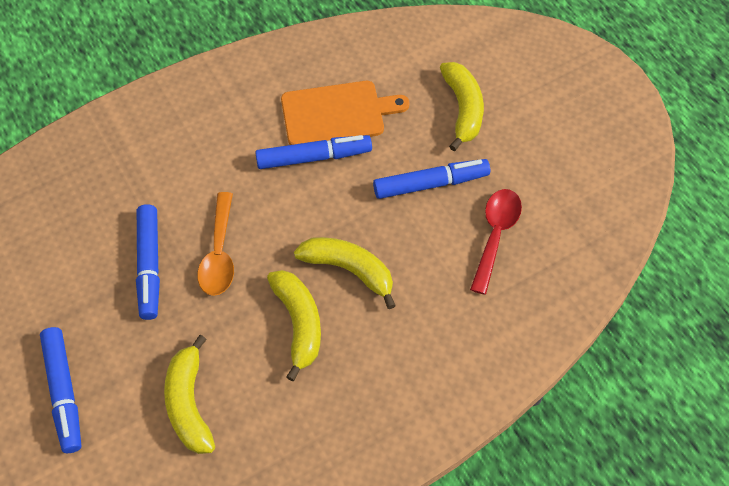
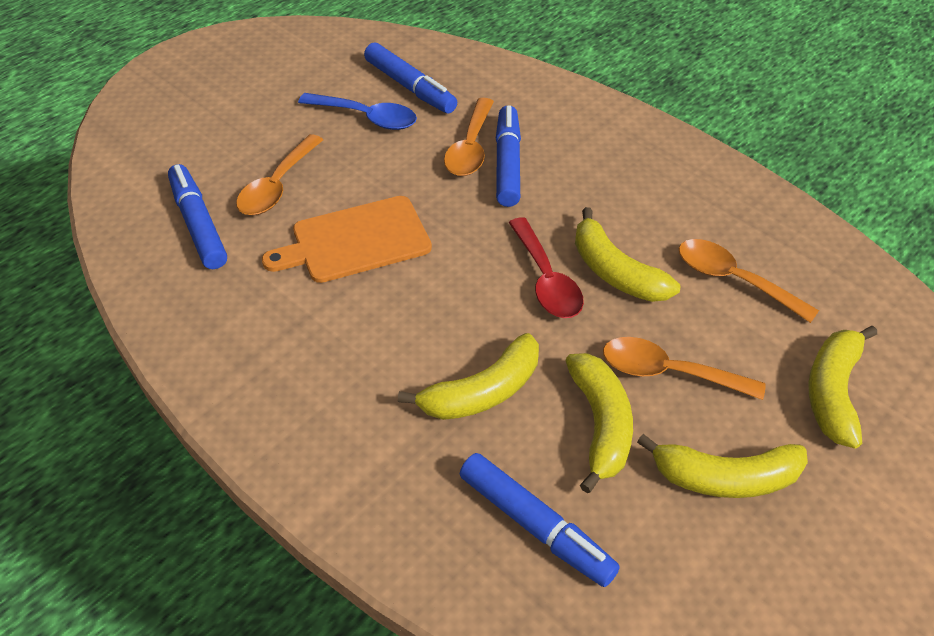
blue spoon: none = 0 -> [298,93,417,130] = 1
orange spoon: [197,192,234,296] = 1 -> [236,134,323,215] [444,98,494,176] [603,337,766,400] [679,239,819,323] = 4
yellow banana: [164,335,215,454] [267,270,321,381] [294,237,396,309] [440,62,484,151] = 4 -> [398,333,539,420] [565,353,633,493] [575,207,680,302] [637,434,808,498] [809,326,877,449] = 5

